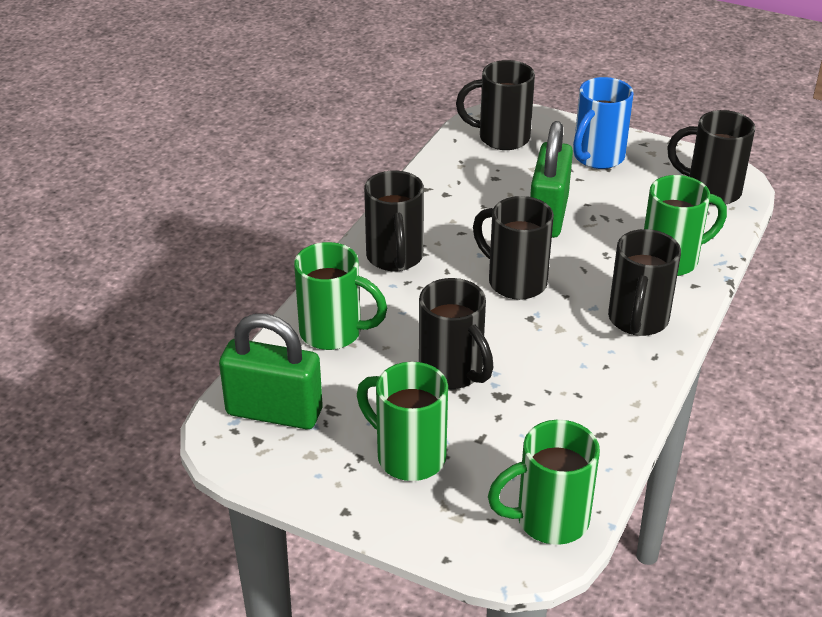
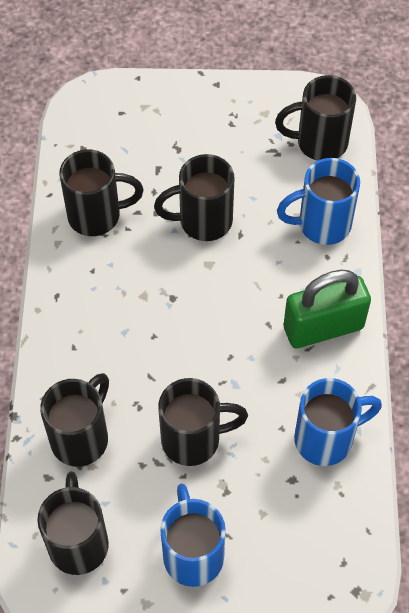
blue mug: [573,77,633,169] = 1 -> [160,484,226,587] [277,158,360,245] [294,378,382,466] = 3
green mug: [294,242,387,350] [357,362,448,481] [488,420,600,545] [644,175,727,276] = 4 -> none = 0
green padlock: [219,314,322,429] [530,121,573,238] = 2 -> [284,270,371,348] = 1

